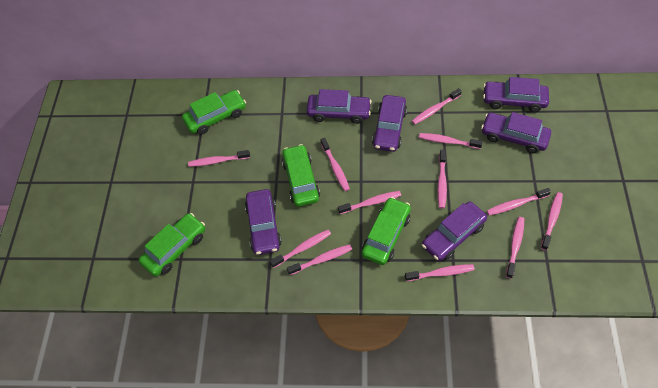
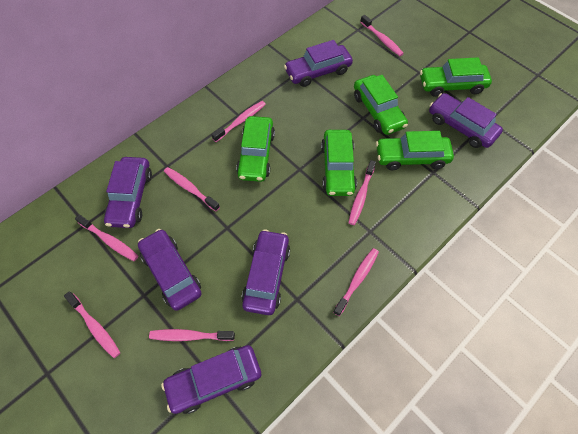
green car: [139,213,205,276] [182,90,246,135] [282,144,320,207] [362,197,411,265] = 4 -> [236,116,275,182] [321,130,357,196] [354,75,408,135] [376,131,454,170] [420,57,492,97] = 5
pink toothbrush: [188,150,250,167] [270,230,331,268] [287,244,352,275] [320,138,350,191] [338,191,401,214] [405,264,475,281] [412,88,462,124] [419,133,483,149] [438,149,447,209] [487,188,551,215] [506,217,524,279] [541,192,563,250] = 12 -> [64,291,120,358] [75,215,138,261] [149,329,235,341] [164,167,220,211] [211,101,266,142] [333,248,379,316] [348,160,376,225] [360,15,404,56] = 8

